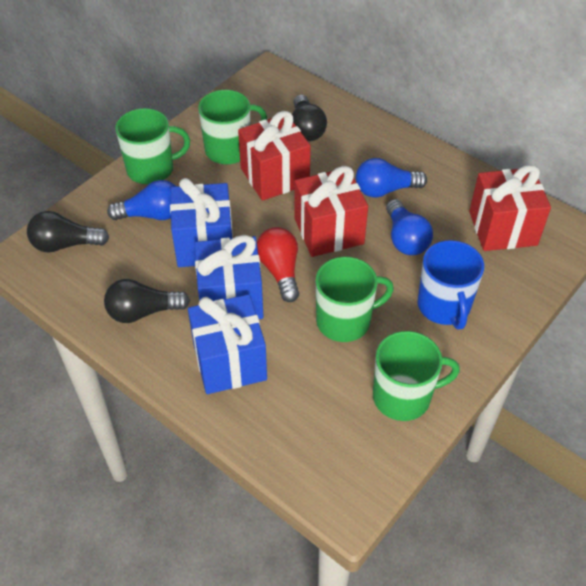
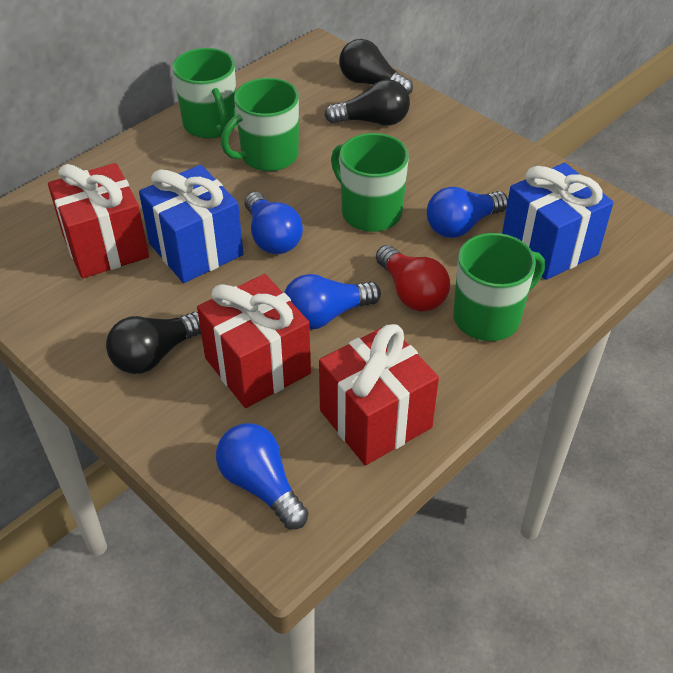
blue gift: [170,178,233,267] [188,294,267,394] [195,235,263,319] = 3 -> [139,165,243,283] [502,163,614,280] = 2
blue light bulb: [107,180,177,220] [356,158,427,198] [386,199,433,255] = 3 -> [216,423,308,529] [245,192,303,254] [284,274,381,330] [427,187,508,238] = 4
blue mug: [417,240,484,330] = 1 -> none = 0

